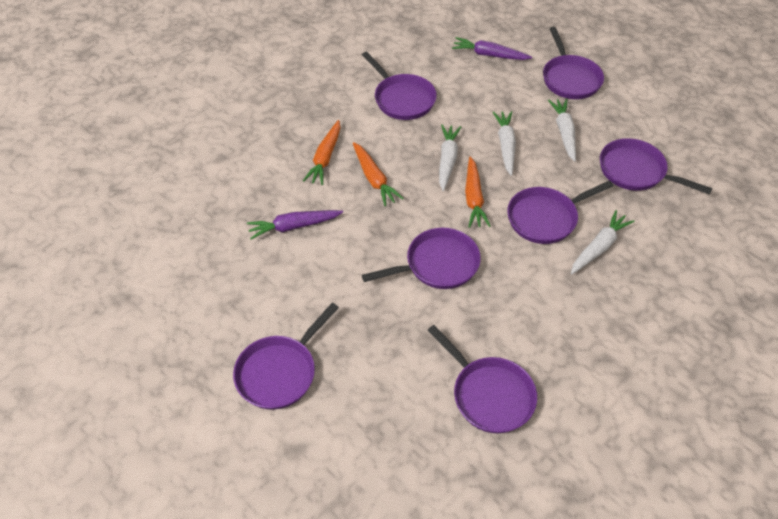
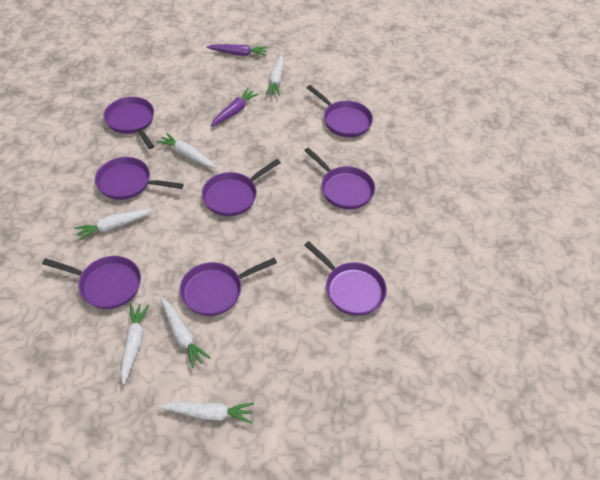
orange carrot: [303,120,340,185] [353,142,404,206] [465,157,491,228] = 3 -> none = 0
purple pan: [233,303,339,410] [362,52,437,120] [362,228,481,289] [427,325,537,433] [507,180,614,244] [543,27,604,99] [600,138,712,194] = 7 -> [42,256,141,309] [95,157,184,200] [103,97,154,149] [180,258,277,316] [202,159,281,216] [304,147,375,210] [304,241,387,316] [307,85,373,137] = 8
white carrot: [439,125,461,191] [493,111,516,176] [548,99,576,162] [571,210,635,274] = 4 -> [74,209,153,241] [120,304,150,385] [156,133,217,168] [159,402,254,424] [160,298,210,369] [265,55,284,96] = 6

